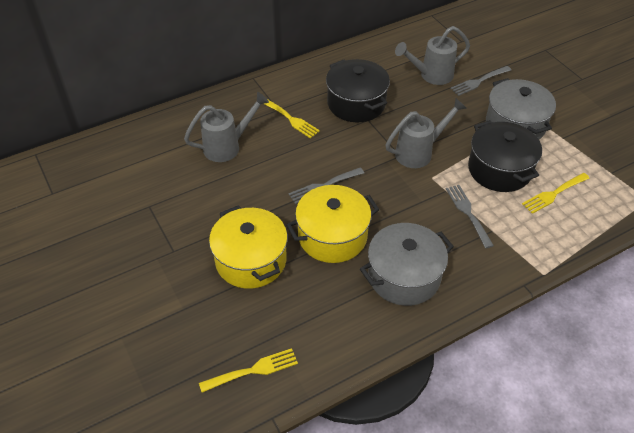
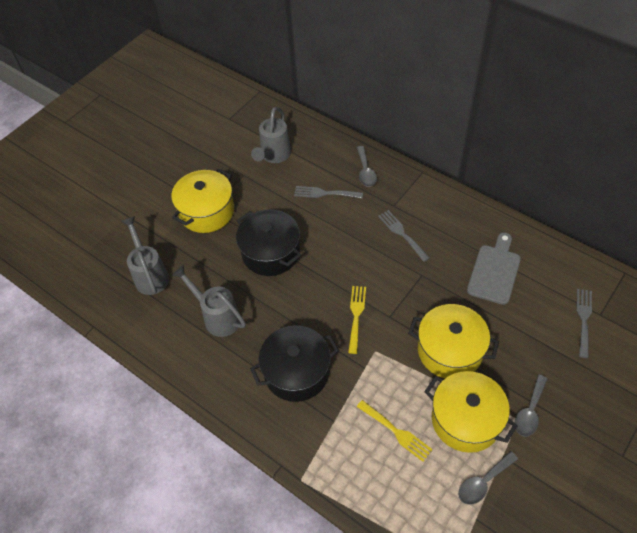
grey cutting board: none = 0 -> [467,232,521,305] = 1
grey pot: [360,223,454,306] [486,78,556,139] = 2 -> none = 0
grey spoon: none = 0 -> [357,146,377,187] [458,451,518,505] [515,375,547,437] = 3
yellow fork: [199,348,298,392] [265,98,320,138] [522,173,590,214] = 3 -> [348,286,366,354] [357,400,433,462] = 2
yellow pot: [209,205,288,289] [286,185,380,263] = 2 -> [171,169,234,233] [408,304,499,378] [424,371,517,453] = 3

